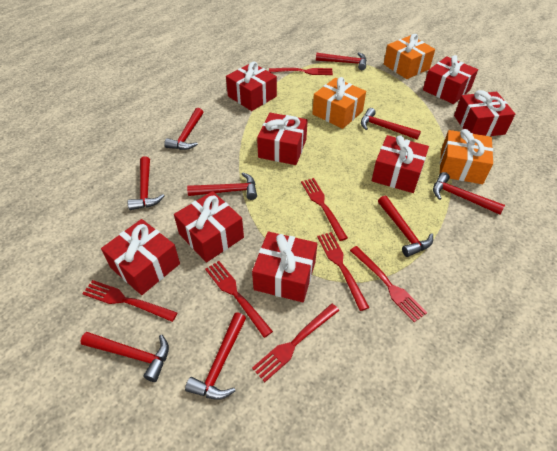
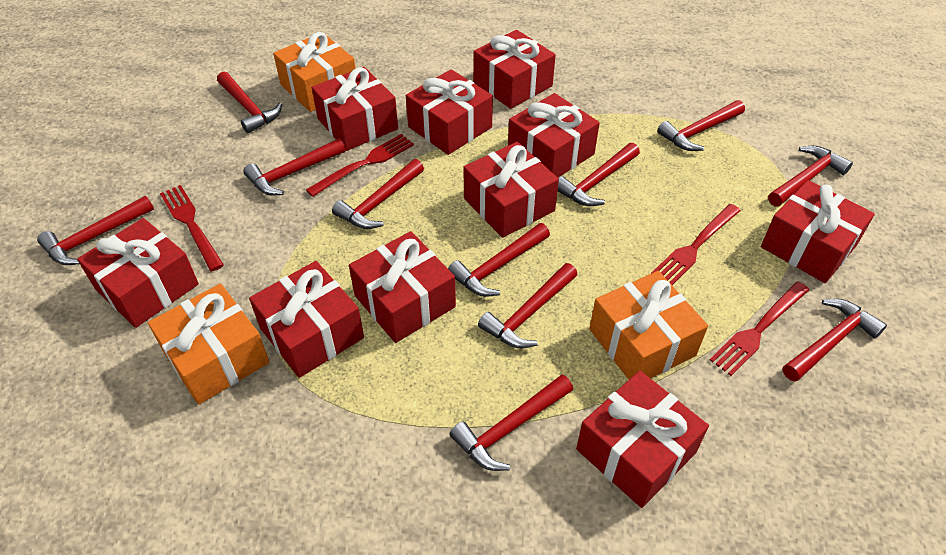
red fork: [82,280,177,322] [205,261,273,338] [252,304,339,382] [269,68,333,75] [301,178,348,241] [317,232,370,311] [350,246,427,322] = 7 -> [160,185,224,271] [306,134,414,197] [651,204,741,285] [710,282,809,376] = 4
red gift: [101,219,180,295] [174,191,244,263] [226,61,277,111] [252,231,317,302] [257,113,308,165] [372,135,429,193] [423,55,478,104] [454,90,515,136] = 8 -> [77,218,199,328] [249,261,364,378] [312,67,398,151] [349,231,456,343] [406,69,493,155] [463,142,559,238] [473,30,556,109] [508,93,600,177] [576,371,709,508] [761,180,875,283] = 10
red hammer: [80,332,169,382] [128,156,164,210] [164,108,203,150] [185,313,246,400] [187,173,257,200] [316,52,367,70] [361,108,421,140] [378,196,433,257] [433,172,505,215] = 9 -> [37,196,154,265] [217,71,282,133] [243,138,346,196] [332,159,424,229] [448,223,550,297] [449,375,573,471] [478,263,578,348] [557,143,640,206] [657,100,745,151] [768,146,853,207] [783,299,887,382] = 11

